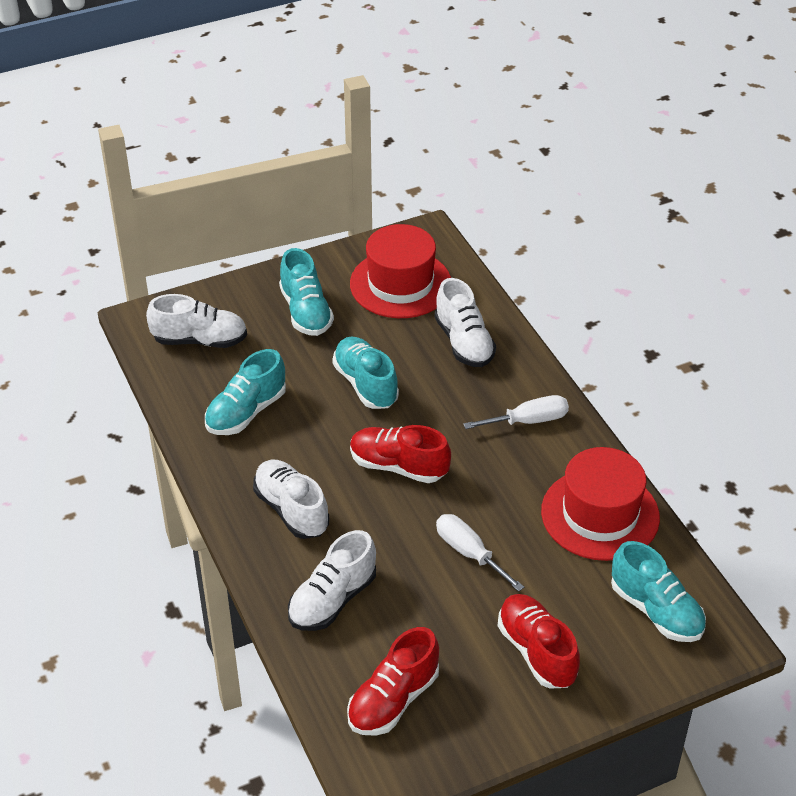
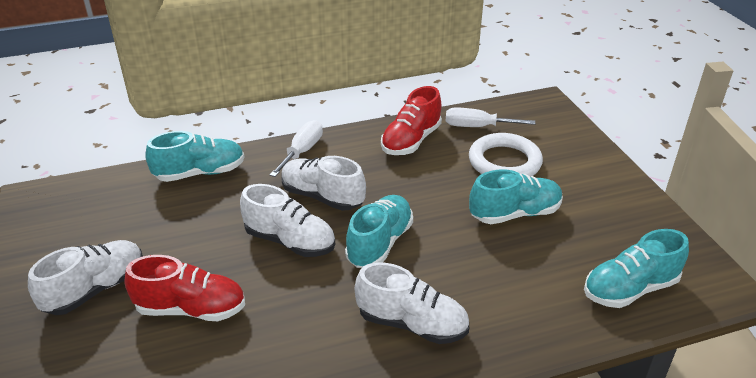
red hat: [350,224,451,318] [541,447,660,561] = 2 -> none = 0
red shoe: [347,627,439,736] [350,425,451,483] [498,594,580,689] = 3 -> [124,255,245,321] [381,86,442,155] = 2
white ring: none = 0 -> [469,133,543,177] = 1

